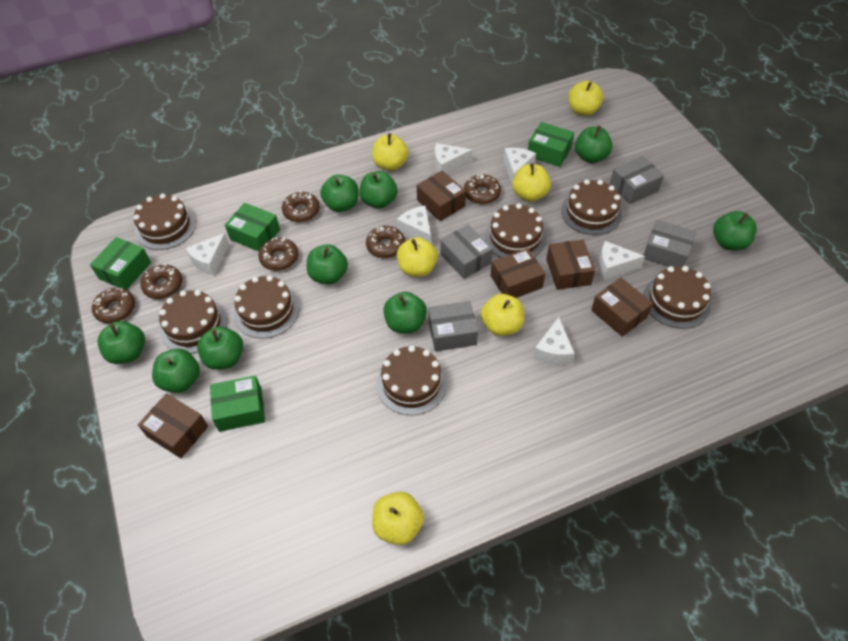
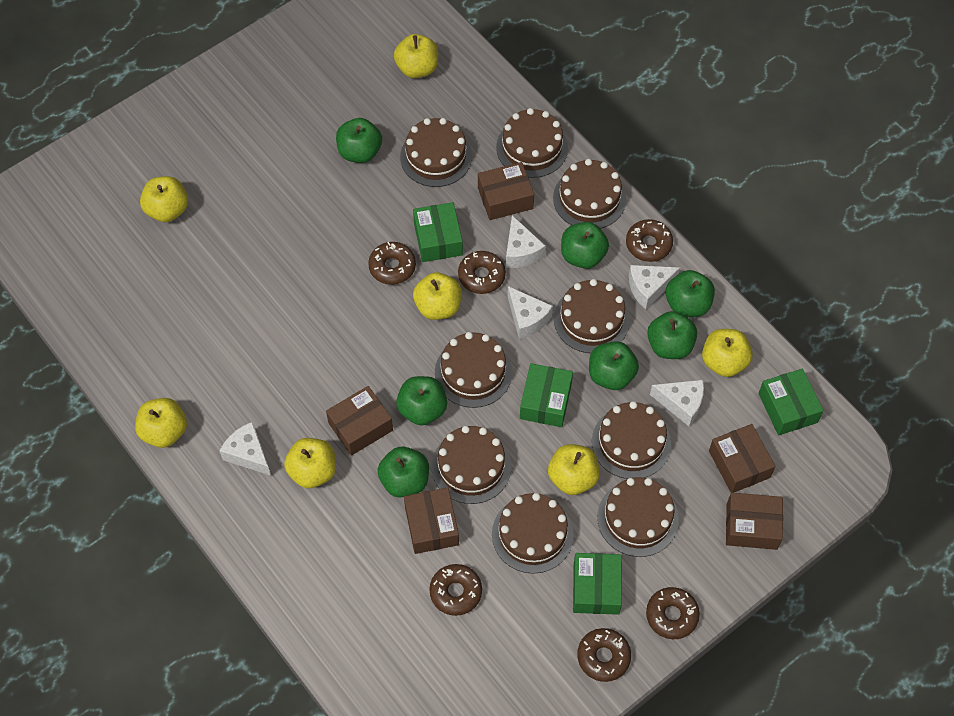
brown cake: [133,193,196,250] [159,290,227,354] [233,275,299,338] [376,346,447,415] [485,203,546,258] [561,179,622,235] [643,266,711,329] = 7 -> [400,118,472,187] [432,426,511,504] [435,332,512,408] [492,493,574,574] [496,108,568,178] [553,159,626,229] [554,279,630,353] [592,401,671,479] [597,477,679,557] = 9
green apple: [98,321,145,364] [152,349,200,393] [197,326,243,370] [307,244,348,284] [320,174,359,212] [360,171,398,209] [383,292,427,333] [575,125,612,163] [713,211,757,250] = 9 -> [336,118,382,163] [378,447,429,498] [396,376,447,426] [561,222,609,269] [589,341,639,390] [647,311,697,359] [666,270,715,317] = 7
grey box: [428,301,478,352] [440,224,493,279] [610,156,664,204] [643,220,696,267] = 4 -> none = 0
white cheese: [185,233,229,275] [397,206,431,243] [435,143,472,174] [504,148,536,183] [533,317,575,365] [599,241,645,280] = 6 -> [220,422,271,476] [506,215,546,268] [507,286,553,339] [629,265,680,309] [650,380,704,426] = 5
yellow apple: [372,133,409,171] [372,492,424,545] [397,237,438,277] [481,294,524,336] [512,163,551,202] [568,81,603,116] = 6 -> [135,398,187,448] [140,176,188,222] [284,438,336,488] [394,34,438,78] [413,272,462,320] [548,444,600,495] [702,329,753,377] = 7

